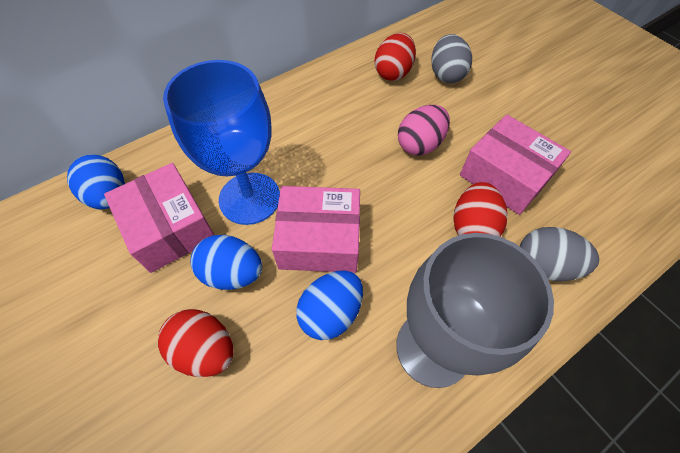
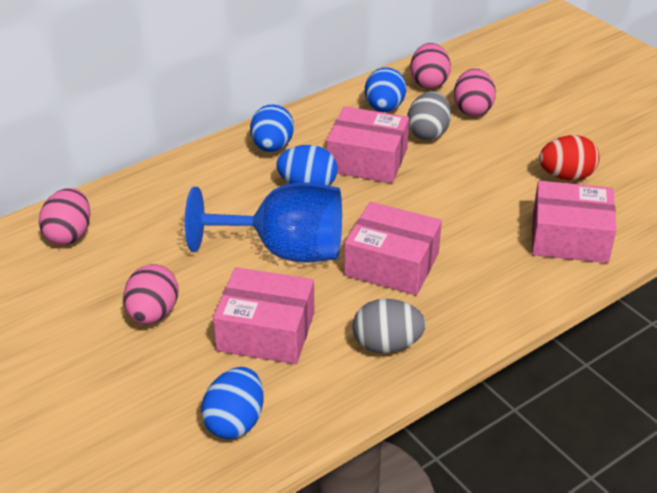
blue egg: [67,154,125,209] [190,235,262,290] [296,270,363,340] = 3 -> [201,367,264,439] [250,105,294,152] [276,145,337,186] [365,67,406,112] = 4
grey goblet: [396,233,554,388] = 1 -> none = 0
pink box: [104,163,214,273] [272,186,360,273] [460,114,571,215] = 3 -> [213,267,314,364] [326,106,409,183] [344,202,442,295] [532,181,616,263] = 4
pink egg: [398,105,450,156] = 1 -> [39,188,90,245] [123,264,179,324] [410,43,451,89] [454,68,496,117] = 4
red egg: [158,309,234,377] [375,33,416,81] [453,182,508,237] = 3 -> [539,135,599,180] = 1

